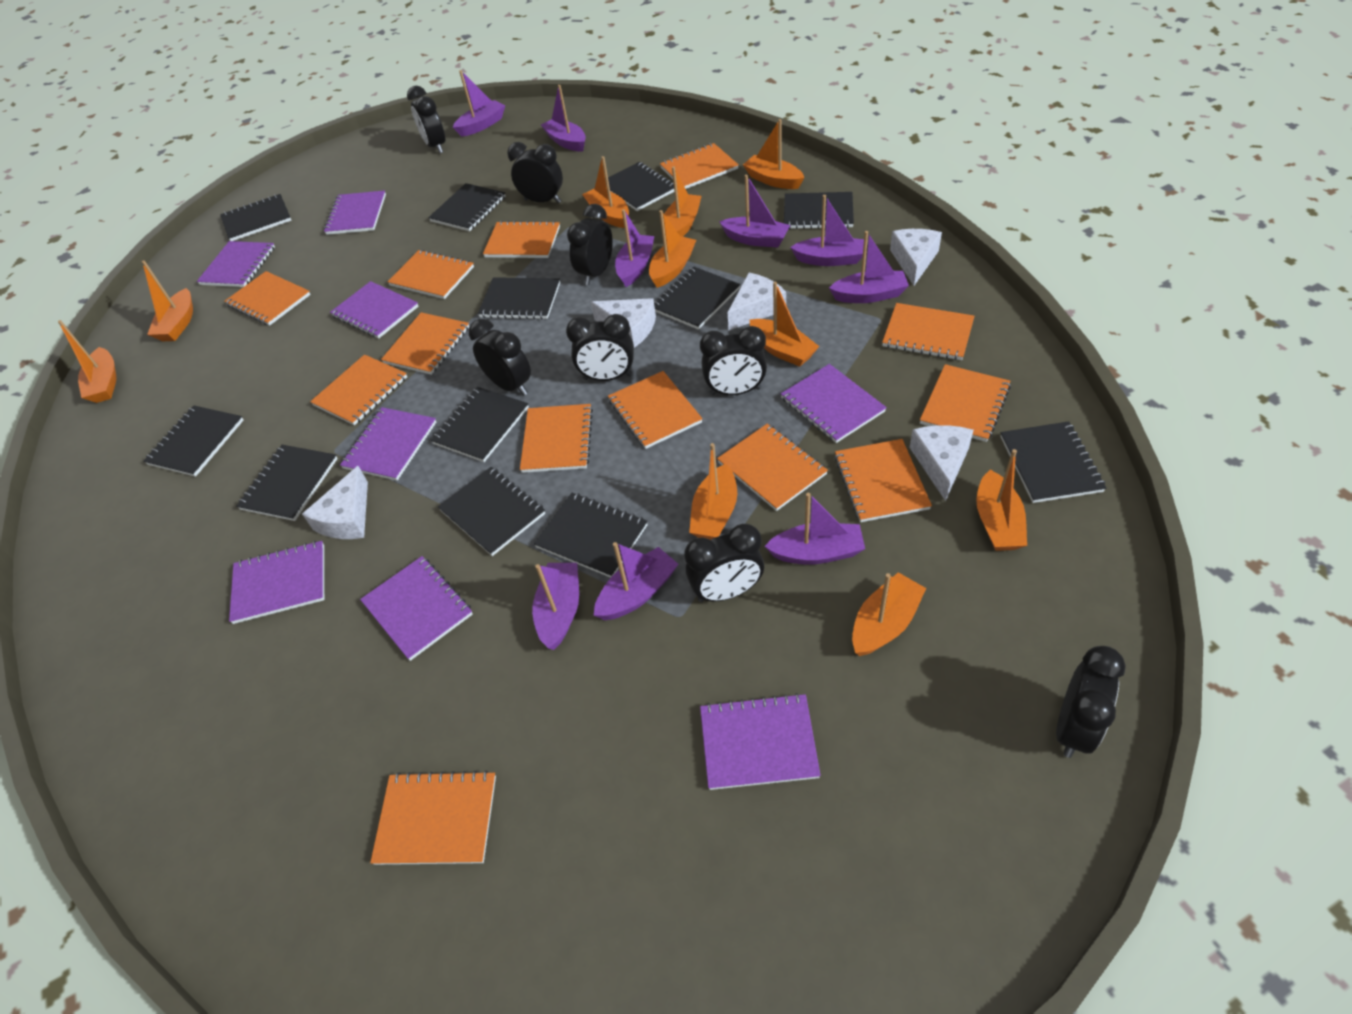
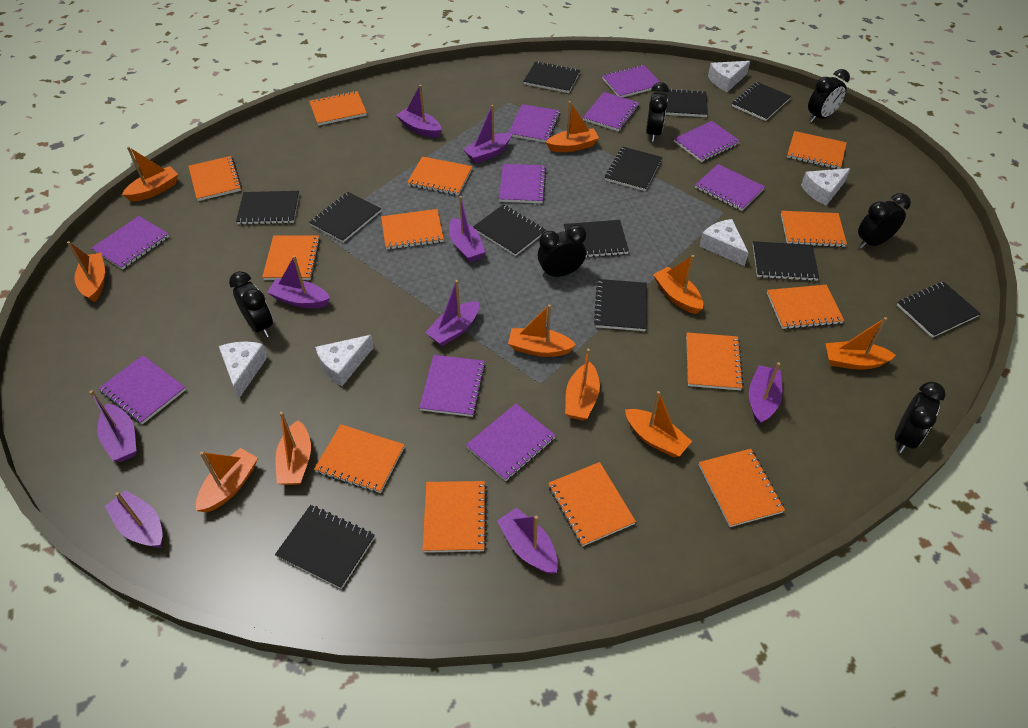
black clock: [407,86,445,153] [469,319,531,396] [507,142,563,203] [566,314,634,381] [567,204,613,285] [684,523,764,602] [700,326,767,395] [1056,646,1126,758] = 8 -> [229,271,273,337] [538,224,586,278] [646,82,669,142] [808,69,850,122] [858,193,911,249] [895,382,946,453] = 6
purple notebook: [197,241,275,287] [229,541,324,624] [324,190,386,235] [330,281,419,338] [340,407,436,481] [360,556,473,661] [700,693,821,790] [781,364,887,443] = 8 -> [91,216,169,270] [99,355,186,424] [419,355,486,417] [466,404,556,481] [499,164,547,203] [508,104,560,143] [583,92,639,132] [602,65,660,97] [674,121,740,162] [695,164,765,211] = 10

